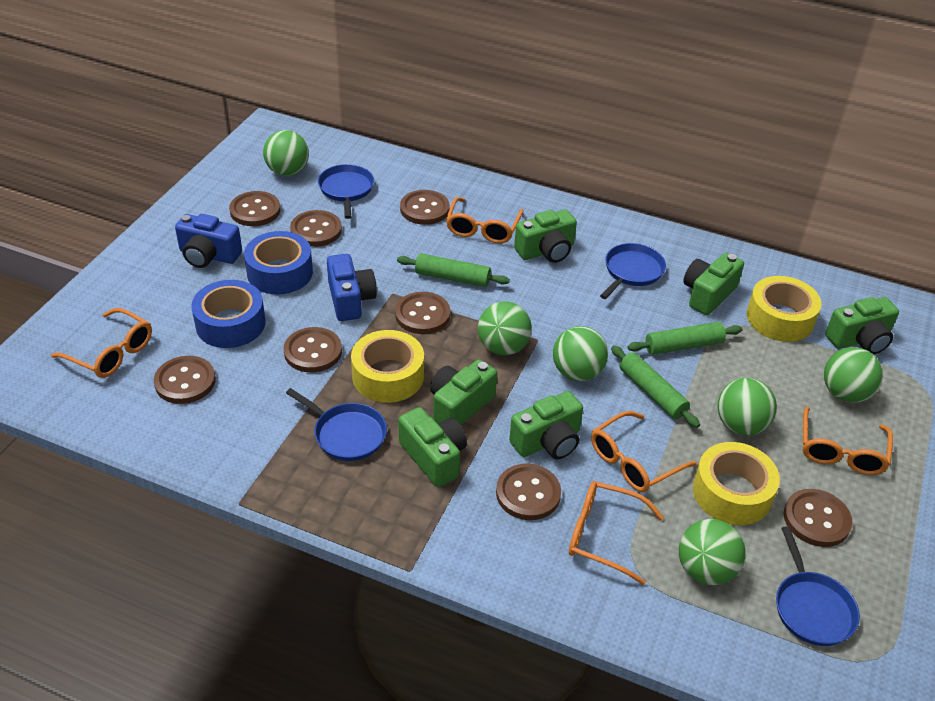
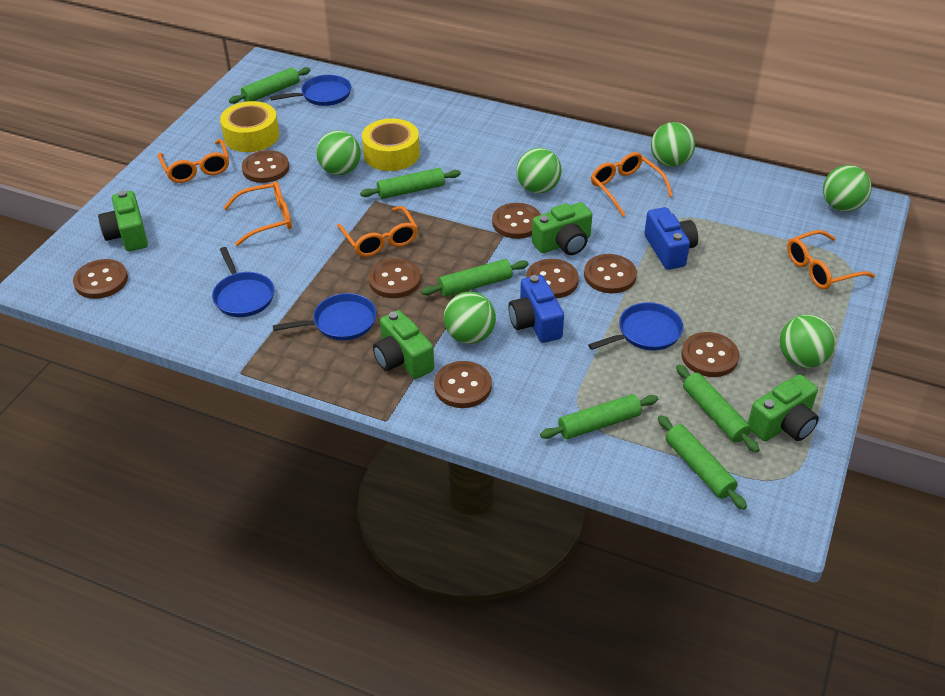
blue tape: [191,280,265,348] [244,231,313,294] = 2 -> none = 0
green camera: [398,407,467,487] [430,360,497,425] [509,391,583,459] [514,209,577,263] [683,253,744,315] [825,297,899,355] = 6 -> [98,191,148,251] [373,310,434,379] [532,202,592,255] [748,374,819,441] = 4
green rolling pin: [397,253,510,287] [611,345,700,428] [628,322,742,355] = 3 -> [229,67,310,104] [360,168,461,199] [421,259,529,297] [540,394,658,439] [658,415,747,510] [676,365,760,453] = 6
yellow tape: [351,330,424,403] [693,442,780,525] [747,276,821,342] = 3 -> [220,101,279,152] [362,118,420,171] = 2

